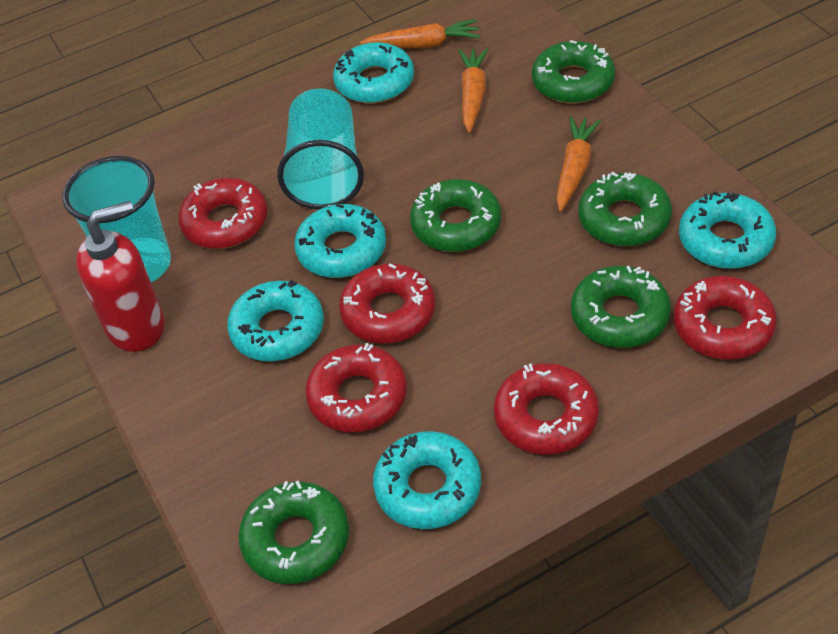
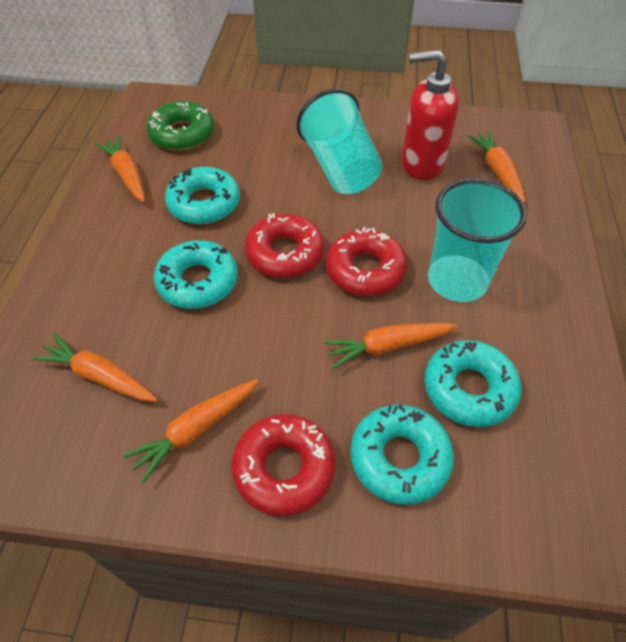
green donut: [238,481,349,584] [410,179,501,252] [532,40,615,104] [571,266,671,348] [578,172,672,246] = 5 -> [147,101,214,151] = 1
orange carrot: [359,19,480,48] [458,48,488,133] [556,116,601,212] = 3 -> [32,334,158,402] [95,136,145,202] [123,379,259,483] [323,323,457,369] [468,131,526,203] = 5
red donut: [178,178,268,249] [305,343,407,432] [339,264,435,344] [494,363,599,455] [673,276,777,360] = 5 -> [231,414,335,516] [245,213,324,278] [326,227,408,296] = 3
turquoise donut: [227,280,324,361] [294,204,386,278] [333,42,414,104] [373,431,481,529] [679,191,776,269] = 5 -> [154,240,238,309] [165,167,240,224] [350,405,454,505] [424,340,522,427] = 4

